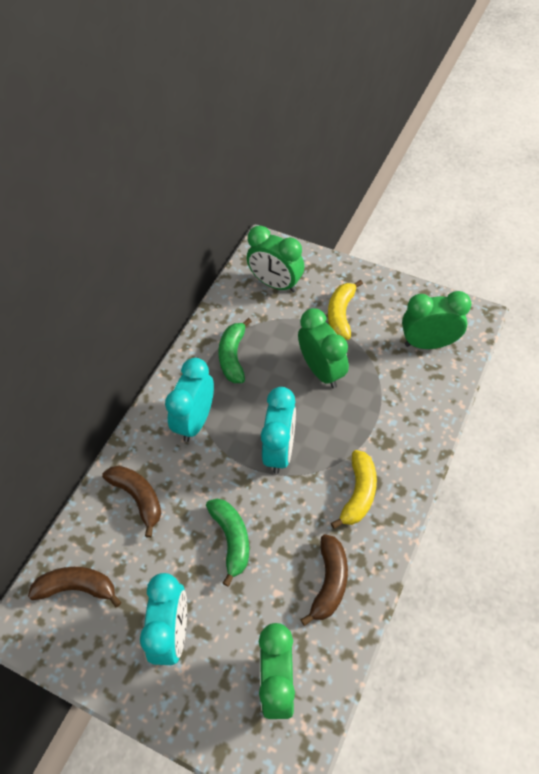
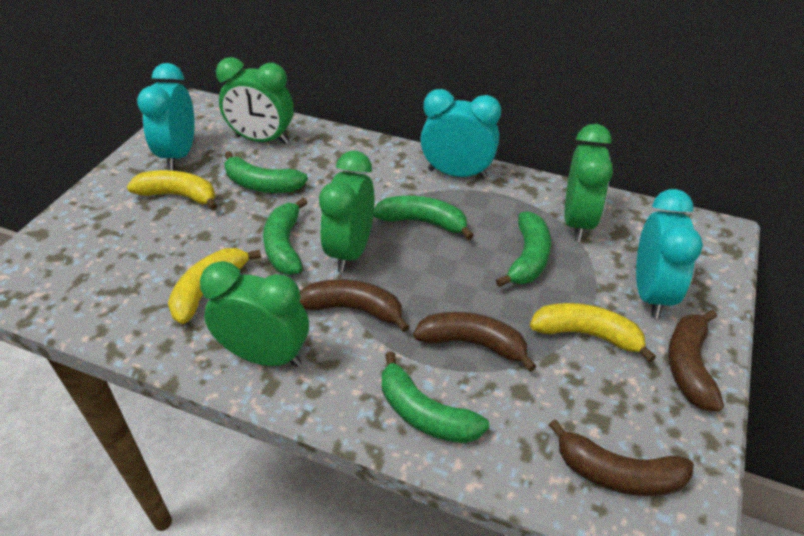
brown banana: [28,567,121,607] [102,466,161,538] [301,534,348,626] = 3 -> [300,279,410,332] [413,312,536,372] [549,419,694,496] [668,310,724,412] = 4
green banana: [206,498,249,587] [218,318,252,383] = 2 -> [224,151,308,193] [263,198,308,275] [373,196,474,240] [382,351,489,443] [496,211,551,287] = 5
yellow banana: [328,280,363,340] [331,450,377,529] = 2 -> [127,170,217,211] [168,248,261,324] [530,303,656,363] = 3

